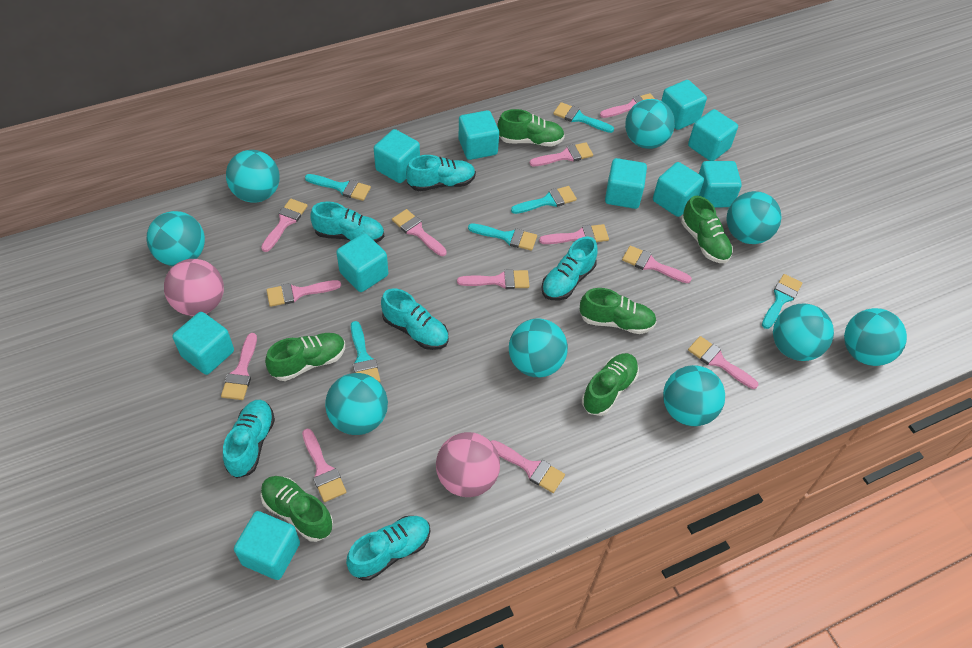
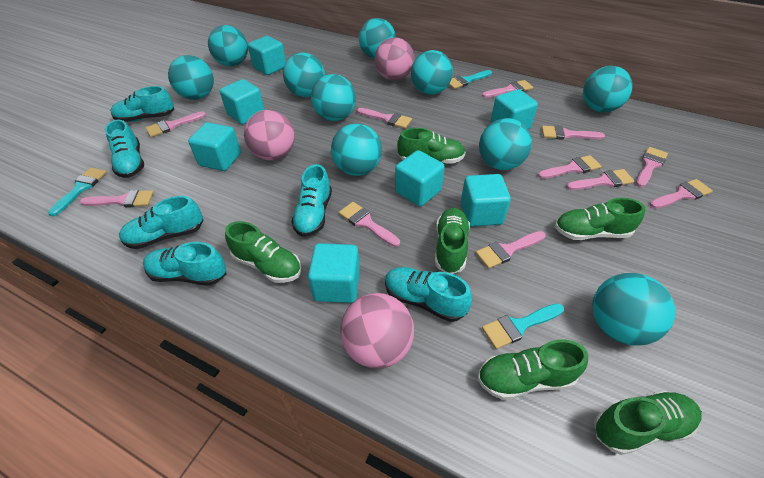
pink ball: [164,259,224,316] [436,432,500,497] = 2 -> [244,110,295,160] [340,293,414,369] [375,37,414,81] = 3
pink brush: [221,333,257,400] [261,199,308,252] [266,280,341,307] [302,429,346,502] [392,209,447,256] [457,269,529,289] [491,440,565,493] [529,142,593,166] [539,224,609,244] [600,93,655,118] [622,246,692,283] [688,336,758,389] = 12 -> [80,190,154,208] [145,111,206,137] [339,202,400,247] [357,108,412,129] [476,231,546,269] [482,80,533,98] [538,155,602,179] [542,125,605,140] [567,169,635,190] [636,147,668,187] [650,179,713,209] = 11
turquoise ball: [147,211,205,266] [226,150,280,203] [325,373,388,435] [509,318,568,377] [625,99,675,149] [663,365,725,426] [726,191,782,244] [773,304,834,361] [844,308,907,366] = 9 -> [168,55,214,100] [208,25,248,66] [283,53,325,97] [311,74,356,121] [331,124,382,176] [359,18,396,59] [411,50,453,95] [479,118,532,170] [583,66,633,112] [592,273,675,346] = 10
turquoise brush: [305,174,371,201] [351,321,381,382] [468,223,537,251] [511,186,577,214] [553,102,614,133] [762,274,802,329] = 6 -> [48,168,107,216] [449,70,492,89] [482,303,564,349] = 3
turquoise cube: [172,312,234,375] [234,511,300,580] [336,233,388,292] [374,129,420,183] [459,110,499,160] [605,158,647,209] [653,162,704,217] [661,80,707,130] [688,109,738,161] [699,161,742,207] = 10 -> [188,122,241,171] [220,79,265,125] [248,36,286,75] [308,243,360,303] [395,150,445,206] [461,174,511,226] [491,89,538,129] = 7

